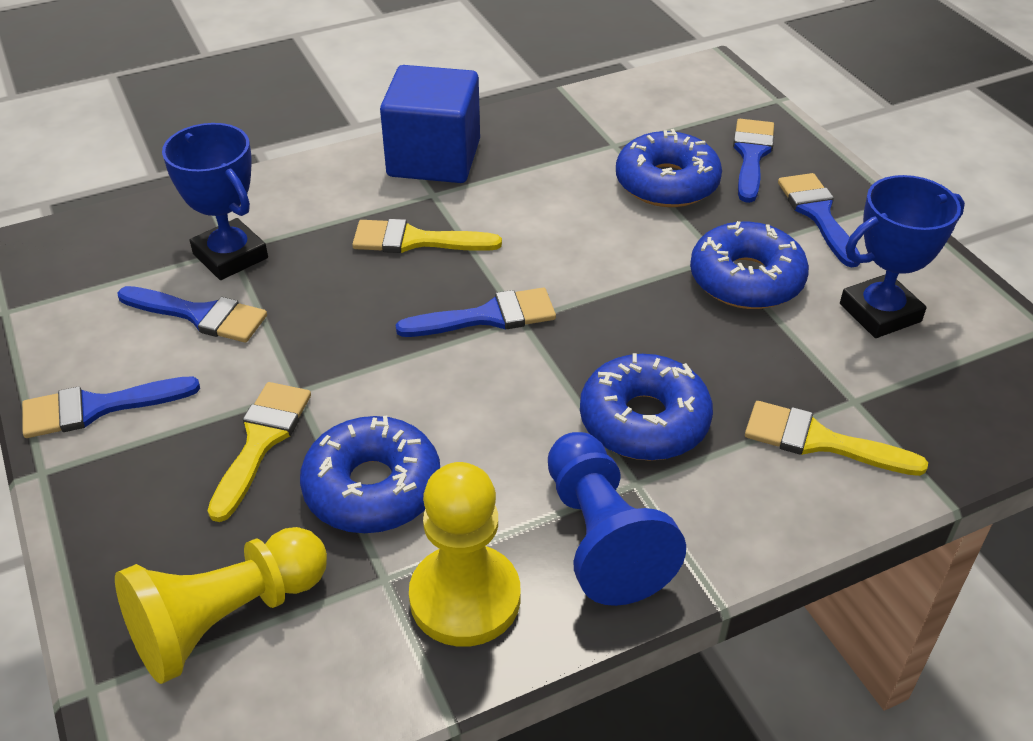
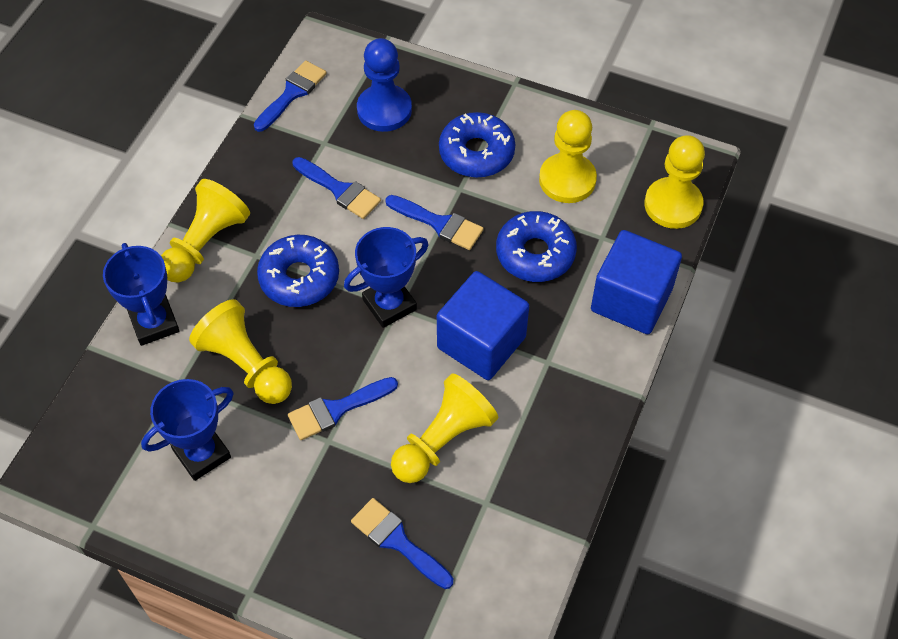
blue cube: [380,65,480,183] = 1 -> [437,271,529,380] [591,230,682,334] = 2
blue donut: [300,416,440,533] [580,353,713,461] [616,129,722,207] [690,221,809,309] = 4 -> [257,235,339,307] [439,112,515,177] [496,211,577,282] = 3
blue trophy: [162,123,268,280] [840,175,965,338] = 2 -> [103,243,180,346] [141,379,234,481] [344,227,429,328] = 3
yellow brush: [208,382,311,522] [352,219,502,253] [745,401,928,476] = 3 -> none = 0
yellow pawn: [115,527,327,684] [409,462,520,647] = 2 -> [161,179,250,283] [189,299,292,404] [391,373,498,483] [539,110,597,203] [644,135,705,229] = 5

